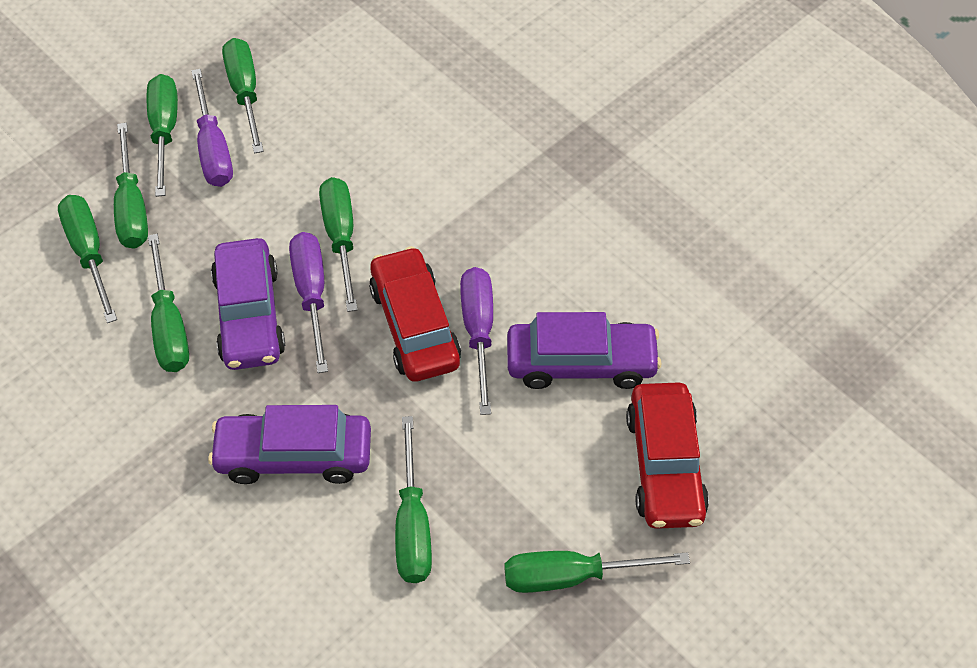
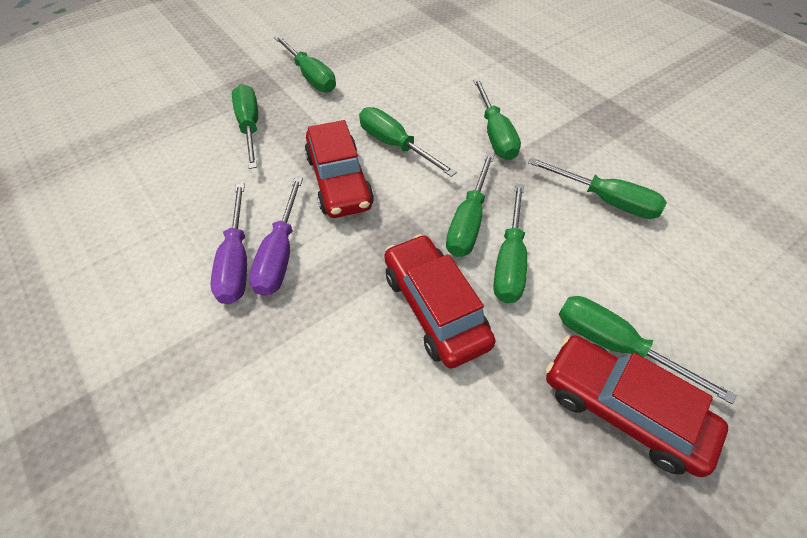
purple car: [208,405,371,484] [211,238,285,370] [507,312,662,389] = 3 -> none = 0
purple screwdriver: [191,69,233,187] [289,232,328,373] [460,267,493,415] = 3 -> [210,183,247,304] [249,177,303,296] = 2
red car: [369,246,461,382] [626,382,709,529] = 2 -> [305,120,374,218] [384,234,495,369] [546,335,728,477] = 3

